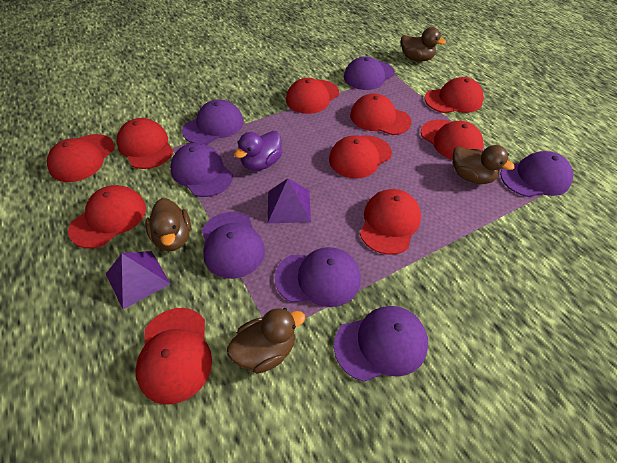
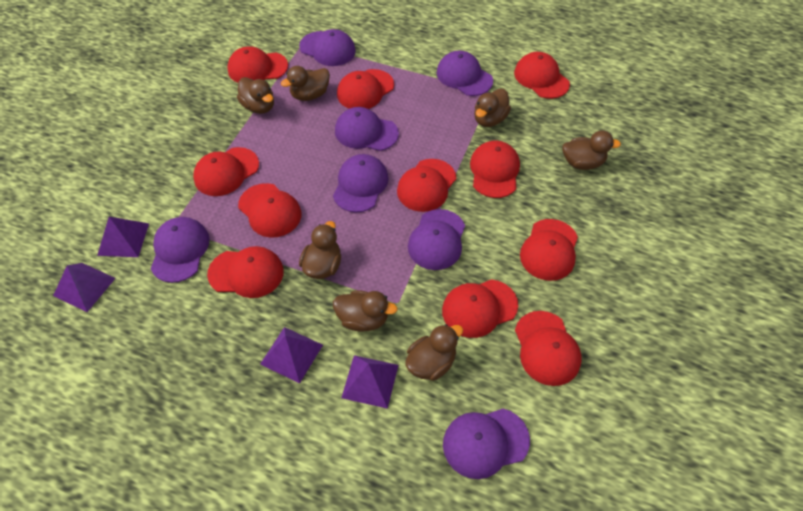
brown duck: [145,198,191,251] [227,308,305,373] [401,27,446,62] [452,145,515,184] = 4 -> [237,77,274,114] [281,66,330,101] [299,221,341,279] [333,290,398,332] [405,324,463,381] [474,89,511,127] [562,130,621,170] = 7
purple duck: [234,131,282,171] = 1 -> none = 0
purple pyramid: [106,251,170,309] [268,178,311,223] = 2 -> [53,263,115,312] [97,217,149,257] [260,327,323,384] [341,355,398,409] = 4
red cap: [47,134,115,182] [68,185,146,248] [117,118,173,169] [135,308,212,405] [286,78,339,114] [329,135,392,178] [350,93,412,135] [360,189,421,255] [421,119,483,160] [425,77,484,113] = 10 -> [193,147,259,196] [207,246,284,298] [227,46,288,83] [238,183,301,238] [337,69,394,109] [397,159,456,212] [442,279,518,338] [470,141,520,198] [514,52,570,99] [515,311,582,386] [520,219,578,281] = 11

